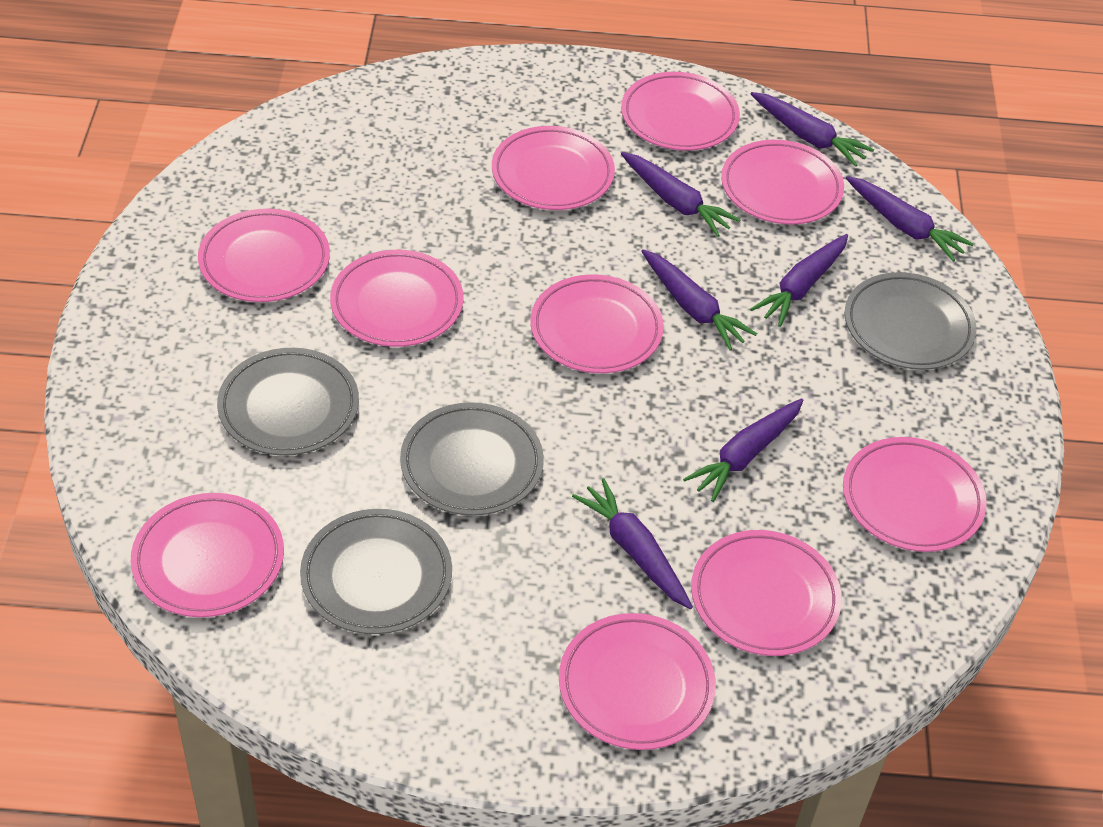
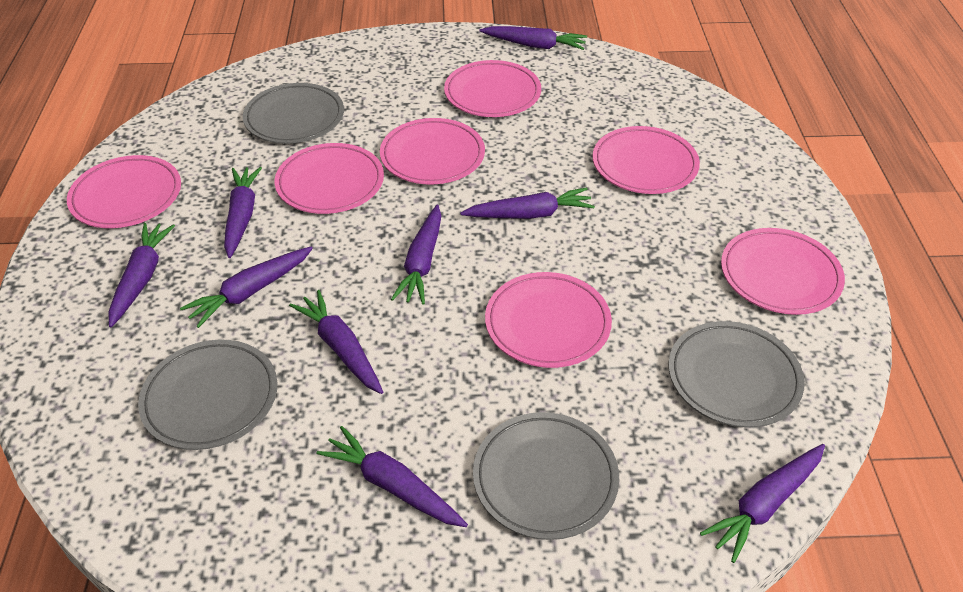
pink plate: [131,493,284,617] [198,209,330,302] [330,250,464,347] [492,126,615,210] [530,274,664,373] [559,613,716,750] [621,72,740,151] [691,530,842,656] [721,140,844,224] [843,437,987,552] = 10 -> [67,155,181,228] [275,143,384,214] [380,118,485,184] [444,60,541,117] [485,272,612,368] [593,126,700,194] [721,228,845,315] = 7
purple carrot: [572,478,693,609] [621,152,741,237] [641,249,757,350] [683,398,803,502] [750,92,875,167] [750,234,848,327] [846,176,974,262] = 7 -> [109,223,175,327] [180,246,313,328] [224,167,262,258] [289,290,383,394] [317,426,468,527] [391,205,441,304] [460,187,595,219] [479,26,587,50] [700,444,825,563] = 9

